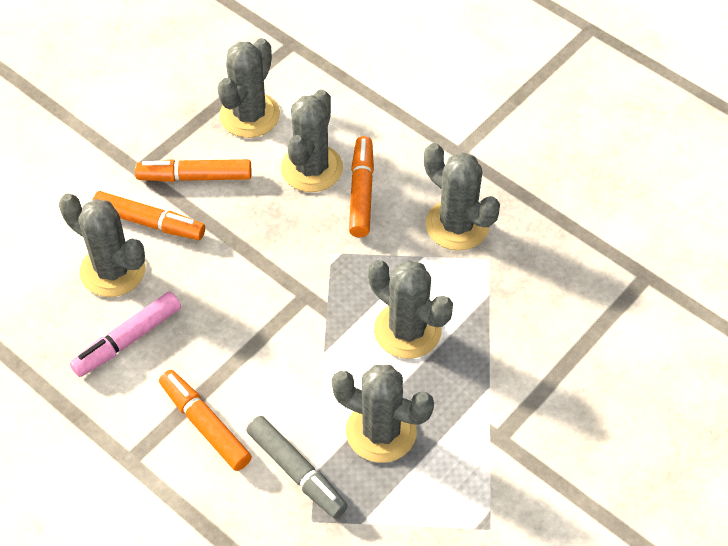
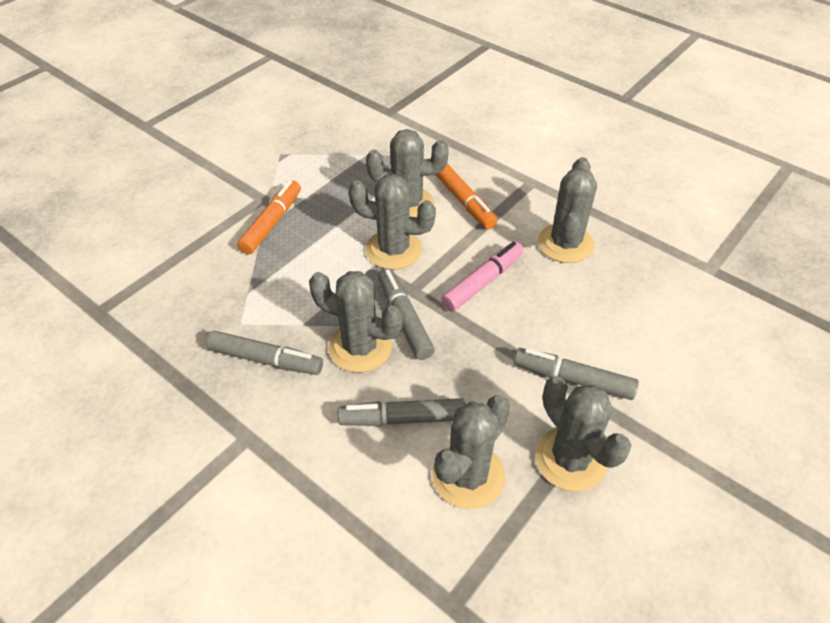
grey marker: [246,416,348,518] = 1 -> [206,330,323,375] [338,398,466,426] [378,268,435,360] [514,348,639,400] = 4
orange marker: [93,191,205,240] [135,159,251,182] [159,370,252,471] [349,136,374,237] = 4 -> [237,180,301,254] [435,164,497,229] = 2

